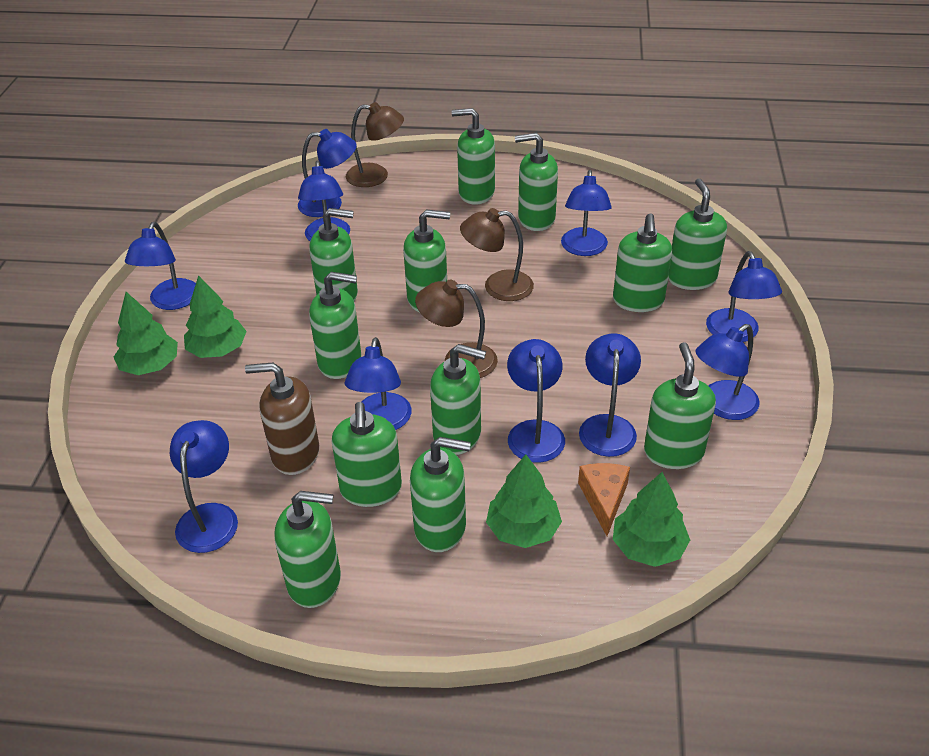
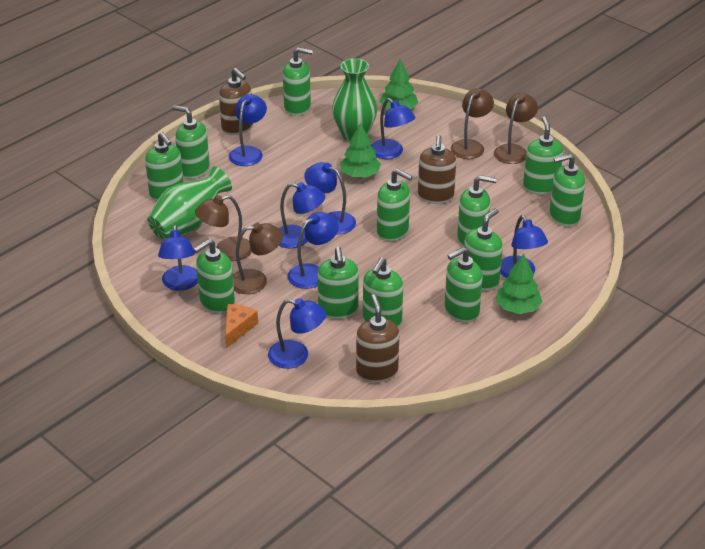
blue lamp: [125,222,196,310] [170,420,238,553] [298,129,357,217] [298,161,350,241] [345,337,411,430] [507,339,565,463] [561,170,612,256] [579,333,641,457] [695,324,760,420] [706,251,782,342] = 10 -> [158,225,198,291] [229,94,267,166] [268,298,326,369] [279,182,325,249] [288,212,338,289] [304,162,356,234] [371,98,415,159] [500,215,548,278] = 8
brown lamp: [346,102,404,187] [415,280,498,378] [460,208,534,301] = 3 -> [195,195,252,261] [233,223,283,294] [451,88,494,159] [494,93,538,164] = 4
brown soap dispenser: [245,363,320,475] = 1 -> [219,68,253,135] [356,294,399,383] [418,135,456,204] = 3
green tree: [114,292,178,375] [184,275,247,358] [486,454,562,548] [613,472,690,567] = 4 -> [340,123,381,177] [380,59,418,109] [495,254,542,314] = 3
green vase: none = 0 -> [147,166,232,239] [332,58,377,142] = 2

